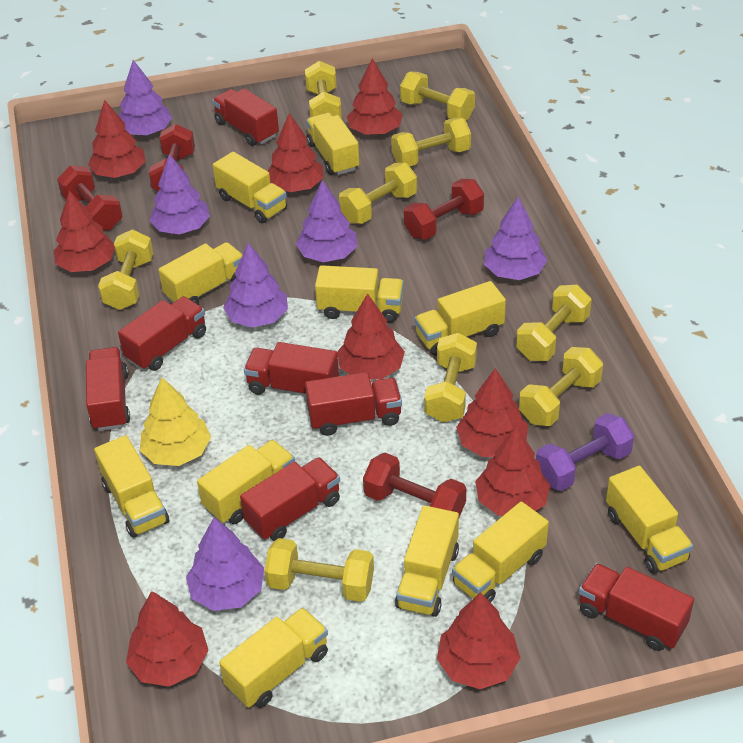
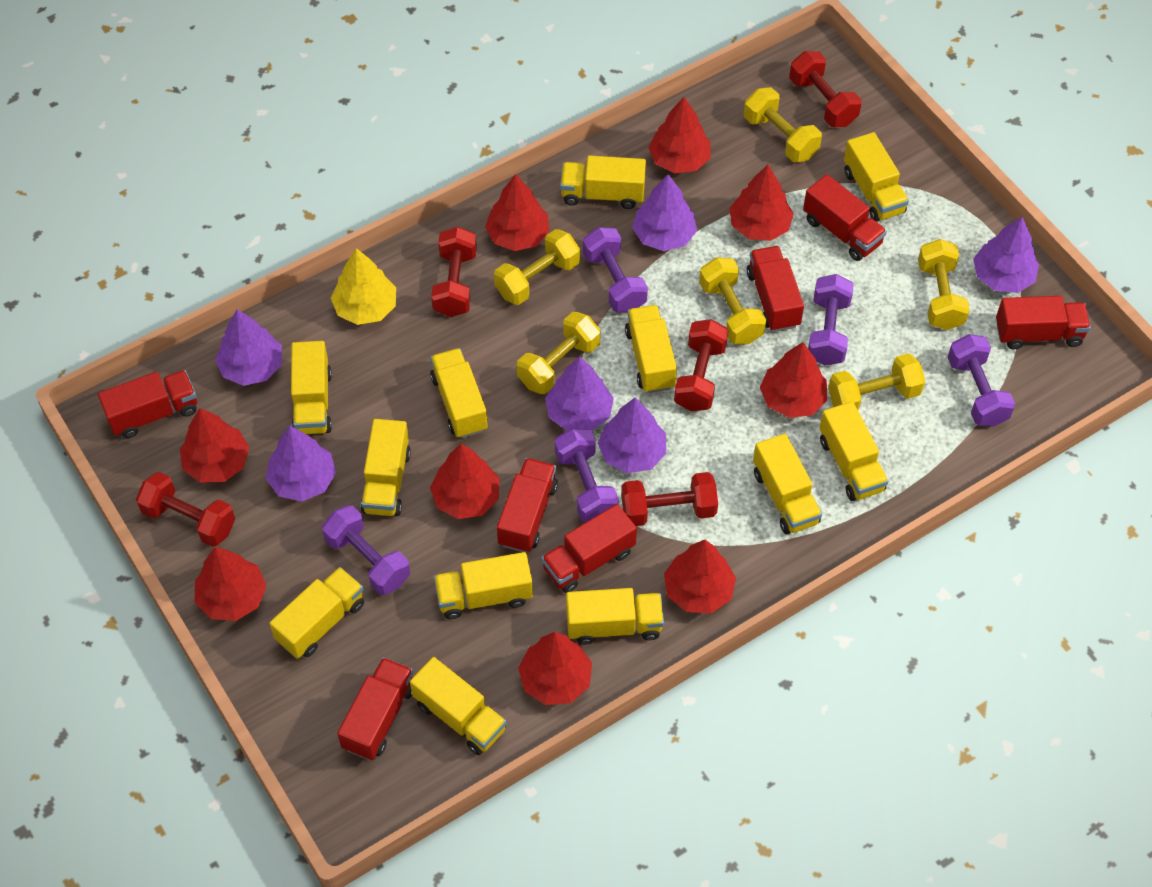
purple dumbbell: [536,413,634,491] = 1 -> [322,505,410,595] [555,428,619,522] [583,227,648,312] [808,274,854,366] [948,334,1015,427] = 5
red dumbbell: [57,165,123,231] [149,124,195,191] [363,453,466,517] [404,179,484,240] = 4 -> [136,472,235,547] [431,227,477,317] [621,472,718,526] [674,319,728,411] [789,51,862,127] = 5
yellow dumbbell: [98,230,153,310] [265,538,374,602] [305,61,342,119] [339,163,417,224] [391,117,471,166] [400,72,475,121] [424,333,477,423] [516,285,592,361] [519,347,603,426] = 9 -> [494,229,580,305] [517,312,600,394] [699,257,766,344] [744,87,822,162] [828,353,925,410] [918,239,970,330] = 6
yellow truck: [94,435,169,538] [158,242,243,304] [197,440,295,524] [213,152,287,223] [219,607,328,708] [306,113,359,175] [315,265,404,322] [395,505,459,617] [414,281,506,356] [452,501,549,603] [606,466,693,574] = 11 -> [269,567,364,659] [291,341,332,434] [361,419,411,516] [410,657,507,755] [430,348,488,438] [434,552,533,619] [560,155,646,209] [566,588,664,645] [625,305,677,393] [753,434,822,534] [819,402,888,501] [844,132,909,222] = 12

